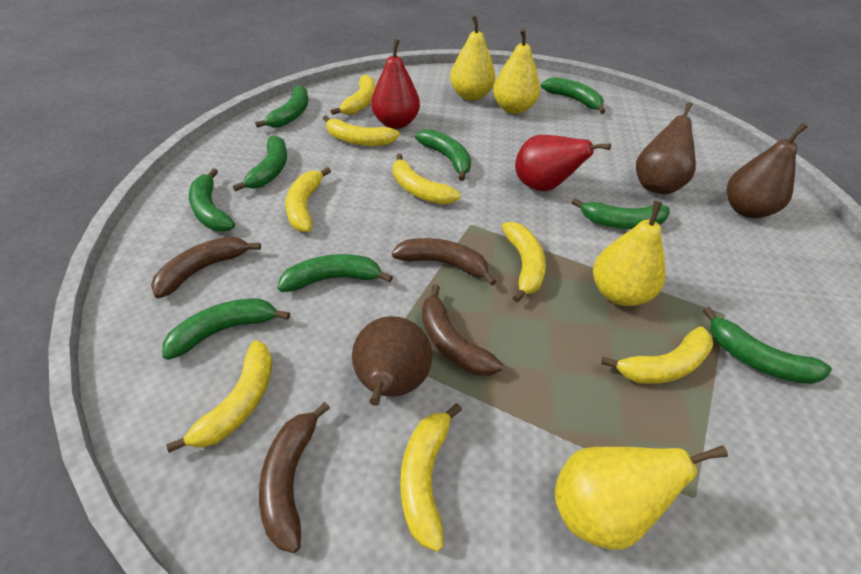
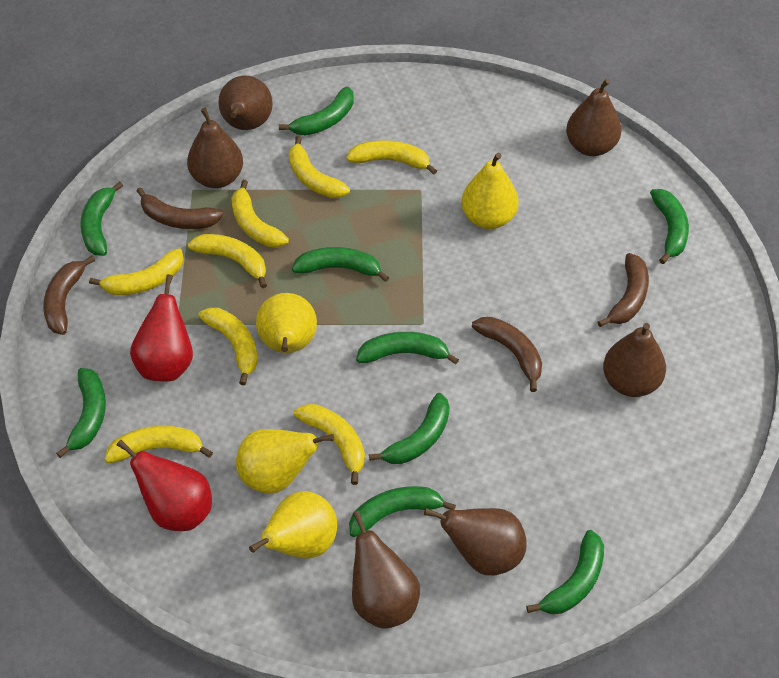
brown pear: [352,316,432,406] [636,102,696,194] [727,123,808,218] = 3 -> [187,108,243,188] [218,75,273,130] [352,511,420,629] [424,508,527,575] [566,78,622,156] [603,323,666,397] = 6

